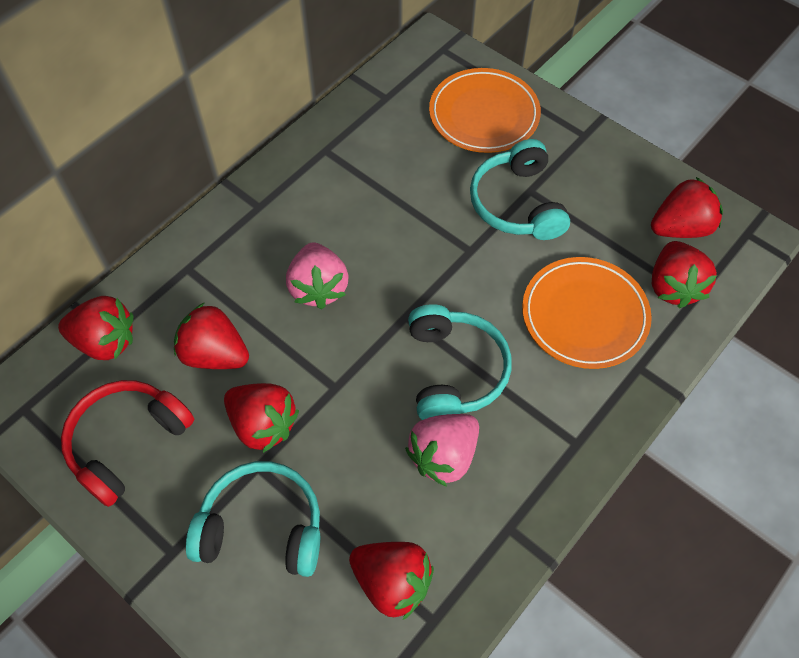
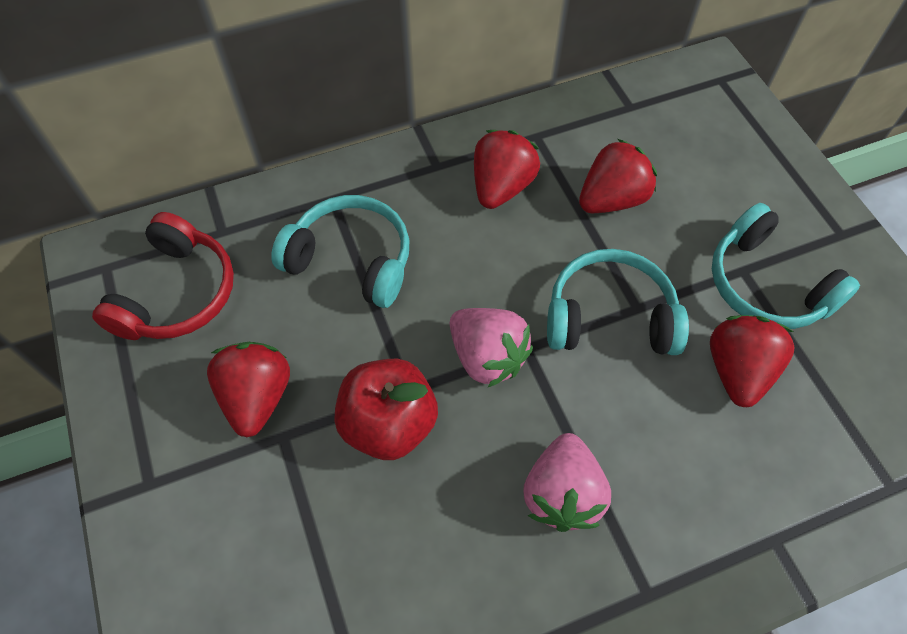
orange plate: [429,68,541,153] [522,257,652,369] = 2 -> none = 0
red apple: none = 0 -> [334,359,438,460] = 1
red strawberry: [58,296,133,360] [174,302,249,369] [224,383,299,453] [349,542,434,620] [651,177,723,238] [652,241,717,308] = 6 -> [207,342,290,437] [474,130,540,209] [579,139,657,213] [710,315,795,407] = 4

